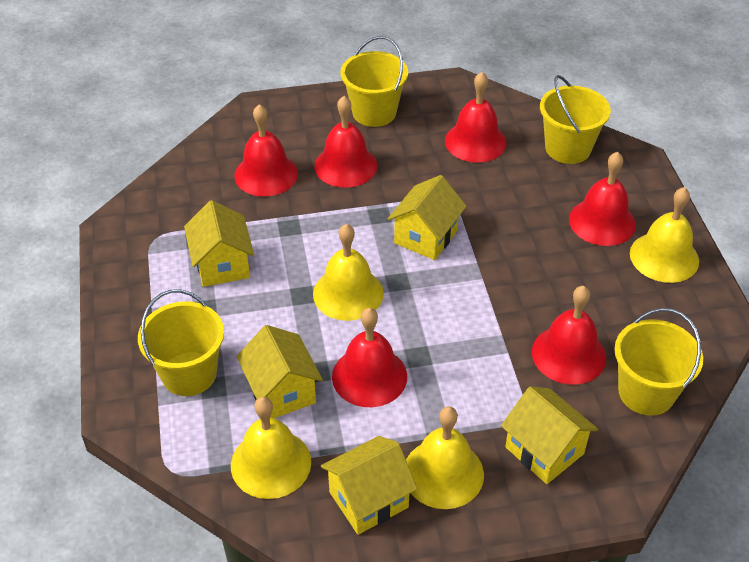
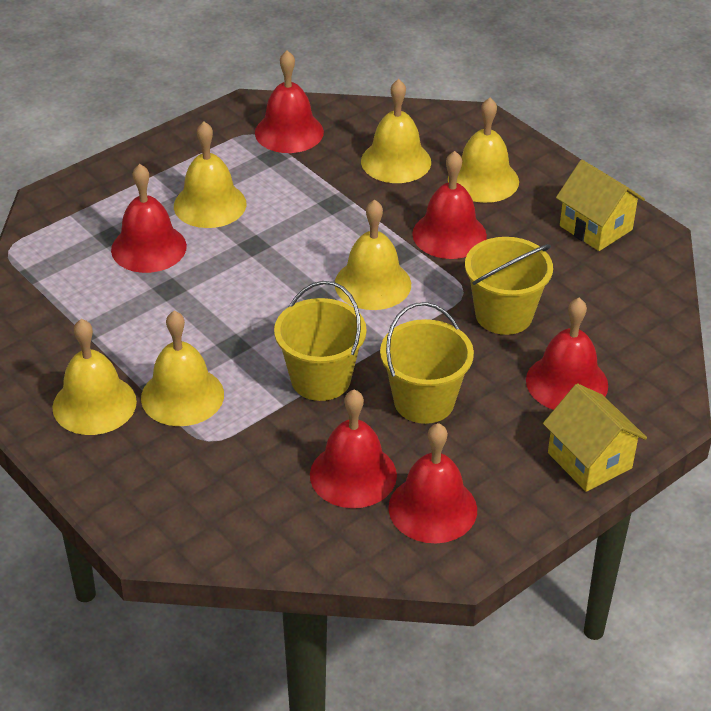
yellow bell: [231,397,311,499] [313,224,384,321] [406,407,484,509] [630,187,699,283] = 4 -> [52,319,137,435] [141,311,224,426] [174,122,247,228] [335,199,411,310] [361,79,431,183] [448,98,519,203] = 6
yellow bucket: [138,290,224,396] [340,36,408,127] [540,75,611,164] [615,308,703,416] = 4 -> [274,281,367,401] [380,302,474,424] [465,237,553,335] = 3
yellow house: [184,200,254,287] [236,325,323,418] [321,436,418,535] [388,175,467,260] [501,386,598,484] = 5 -> [543,384,647,492] [556,160,645,251] = 2

